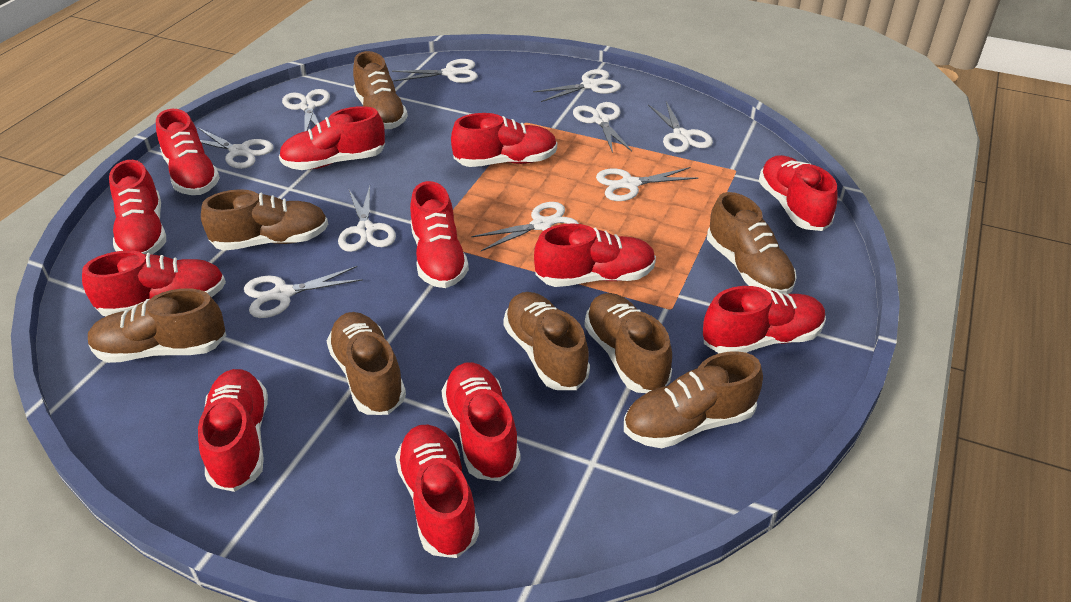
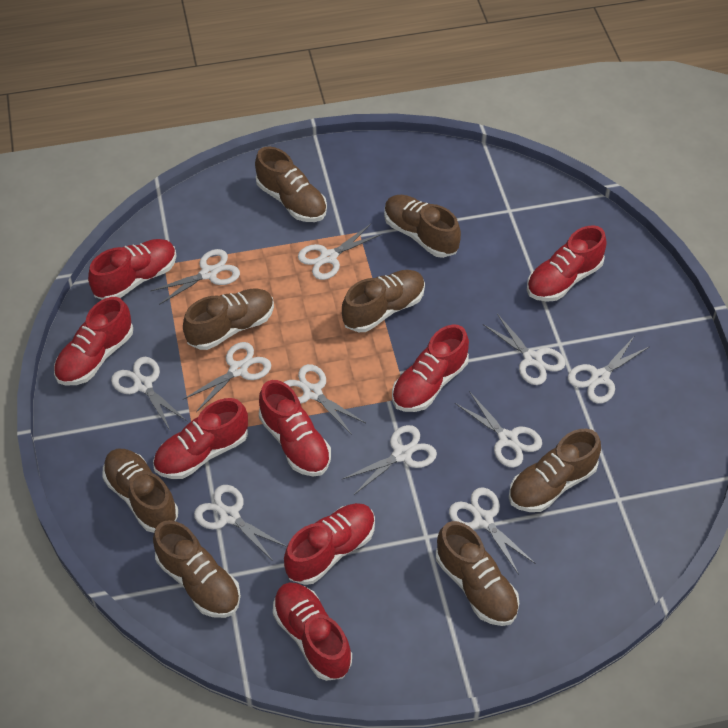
red shoe: [82,250,226,316] [109,160,166,254] [156,109,220,195] [198,369,268,492] [279,106,385,170] [395,425,479,558] [410,181,469,288] [441,362,520,481] [451,113,557,167] [534,223,656,287] [703,286,826,353] [759,155,838,231] = 12 -> [54,297,133,386] [88,239,177,300] [153,398,248,479] [259,380,331,476] [273,582,352,681] [284,503,375,585] [392,325,469,412] [527,225,607,302] = 8
white scissors: [198,128,274,169] [244,266,363,318] [282,89,330,132] [338,186,396,252] [392,59,478,83] [471,202,579,251] [533,69,621,102] [573,102,632,153] [596,167,698,201] [648,101,713,153] = 10 -> [111,357,188,430] [151,249,240,305] [184,342,271,412] [194,485,287,562] [284,364,366,435] [298,224,382,280] [342,425,437,495] [449,487,536,575] [455,391,542,468] [483,314,566,385] [568,337,649,404] = 11

